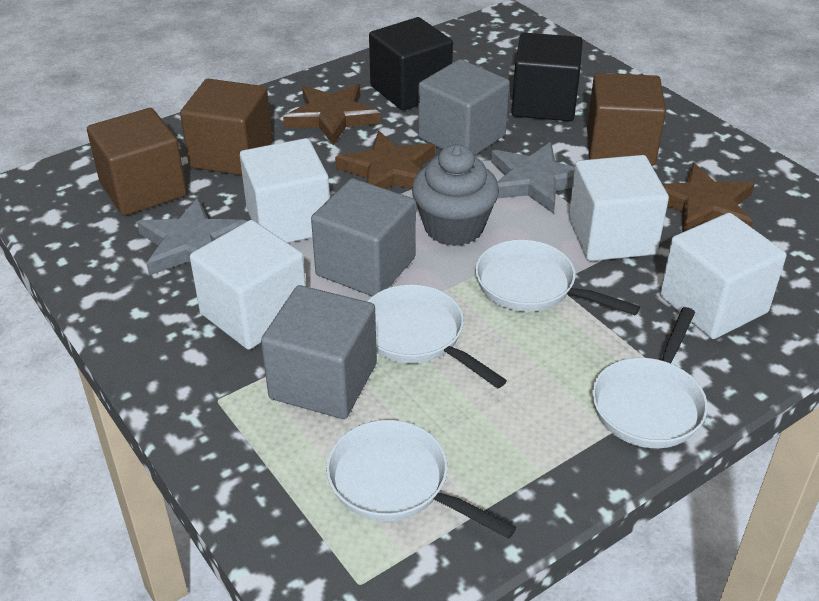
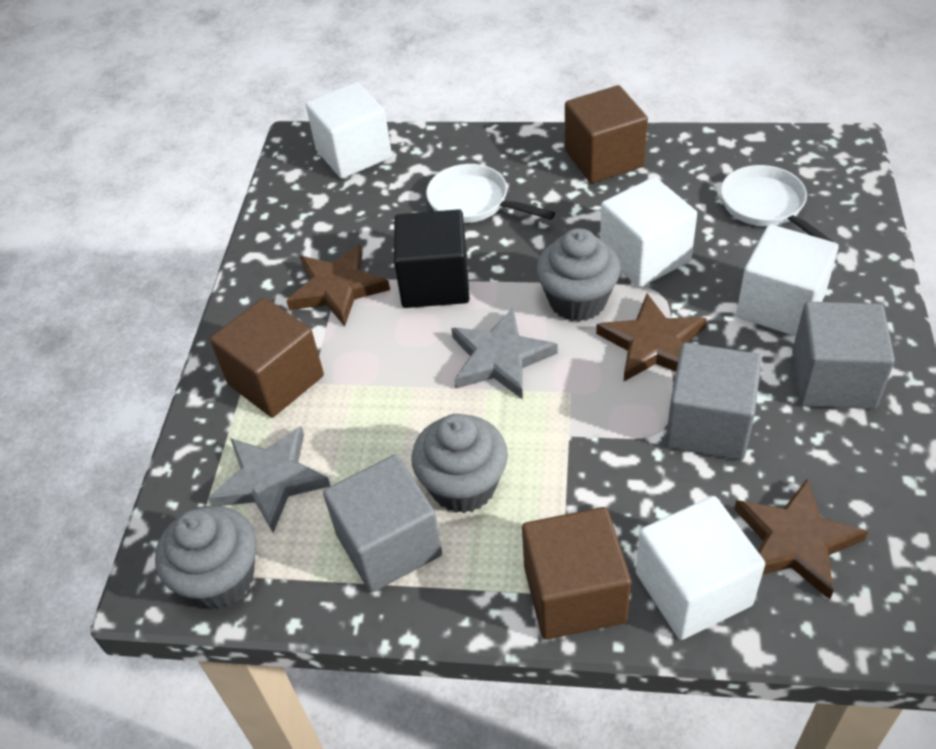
black cube: [369,17,453,111] [511,33,583,121] = 2 -> [394,209,469,308] = 1
grey cupcake: [412,145,499,246] = 1 -> [155,506,257,609] [411,414,508,513] [536,228,621,322] = 3
white pan: [326,420,516,539] [367,284,507,388] [475,240,640,315] [592,307,708,448] = 4 -> [426,164,555,223] [721,165,833,242] = 2

